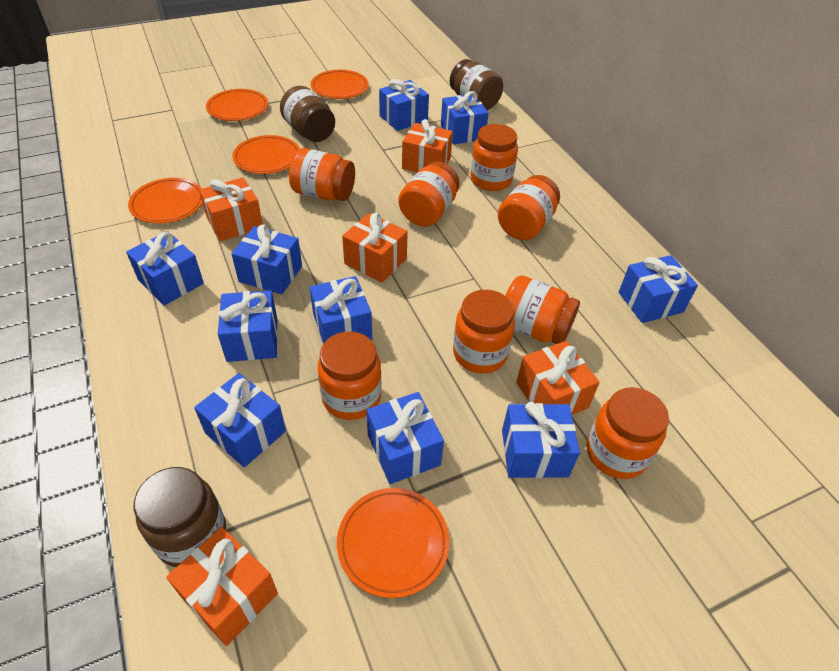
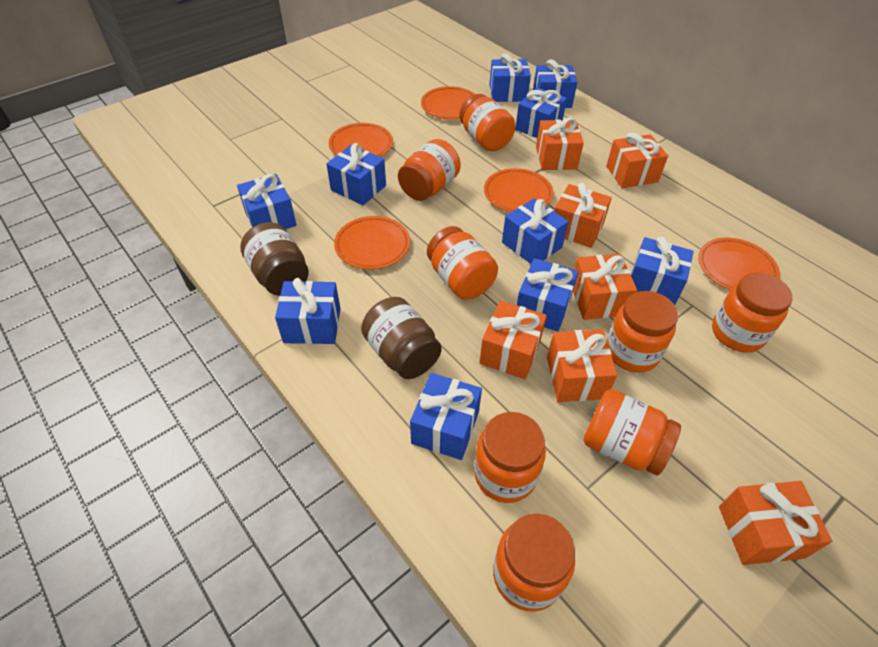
brown jar: [134,467,226,567] [280,86,335,142] [450,59,503,110] = 3 -> [240,222,309,296] [361,297,442,379] = 2
orange gift: [166,527,278,646] [199,177,263,241] [342,213,408,283] [402,119,453,172] [516,341,600,415] = 5 -> [479,300,547,379] [536,117,584,170] [547,330,617,402] [554,183,612,248] [573,254,637,320] [606,132,668,188] [719,481,832,565] = 7

